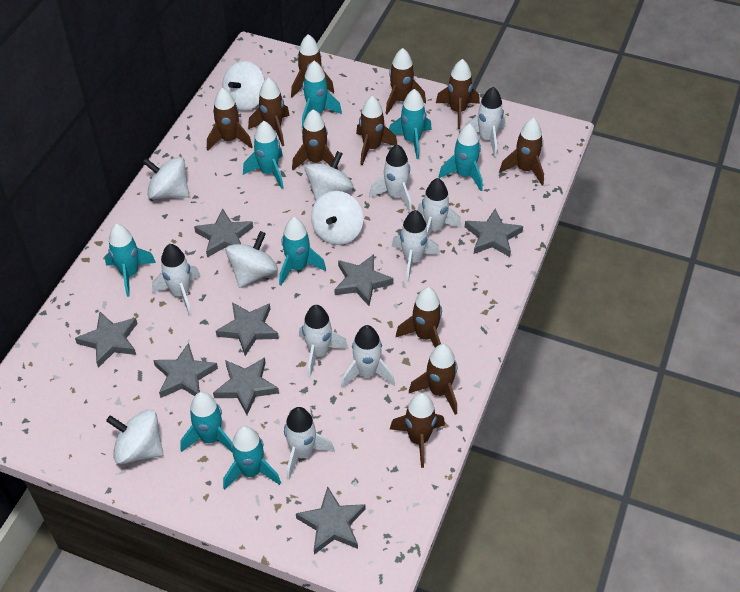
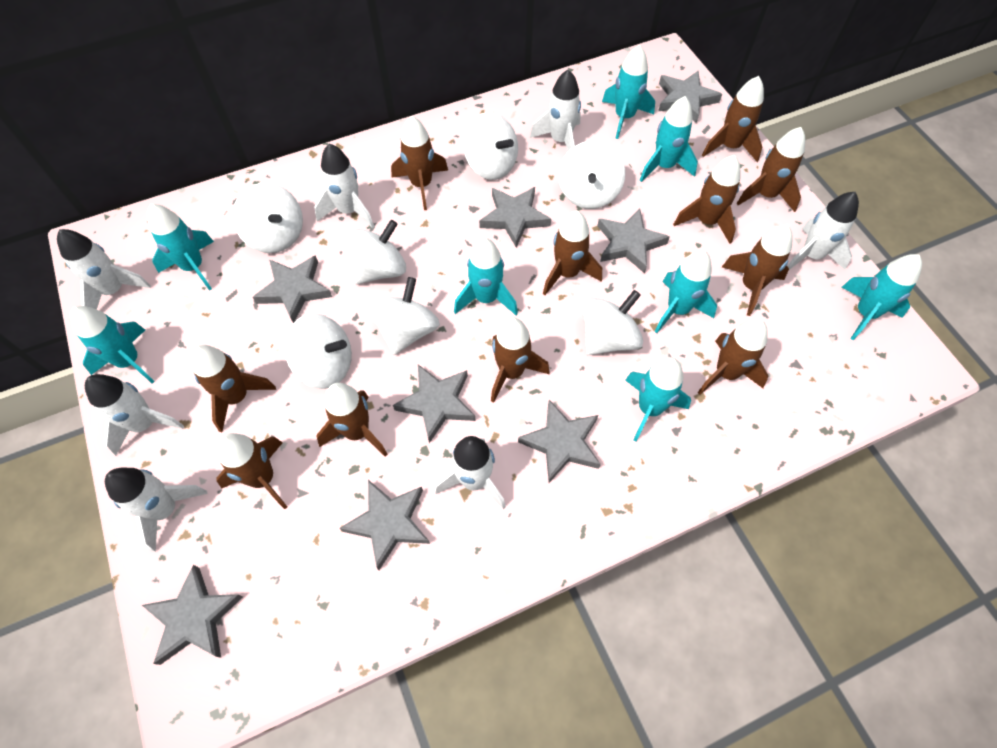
white rocket: [152,244,200,315] [284,407,335,480] [299,305,348,378] [341,325,395,388] [369,144,412,213] [392,210,440,282] [417,178,462,238] [465,87,505,157] = 8 -> [57,229,151,310] [85,374,184,456] [105,468,208,552] [314,144,374,228] [435,436,506,510] [530,69,581,151] [787,192,859,270] = 7
white spinning top: [106,409,164,464] [143,157,189,199] [222,61,265,111] [226,231,278,288] [305,151,353,201] [311,191,363,245] = 6 -> [232,183,303,253] [284,314,352,389] [343,220,406,284] [366,277,440,355] [463,112,518,180] [559,141,625,209] [582,290,643,355] = 7

